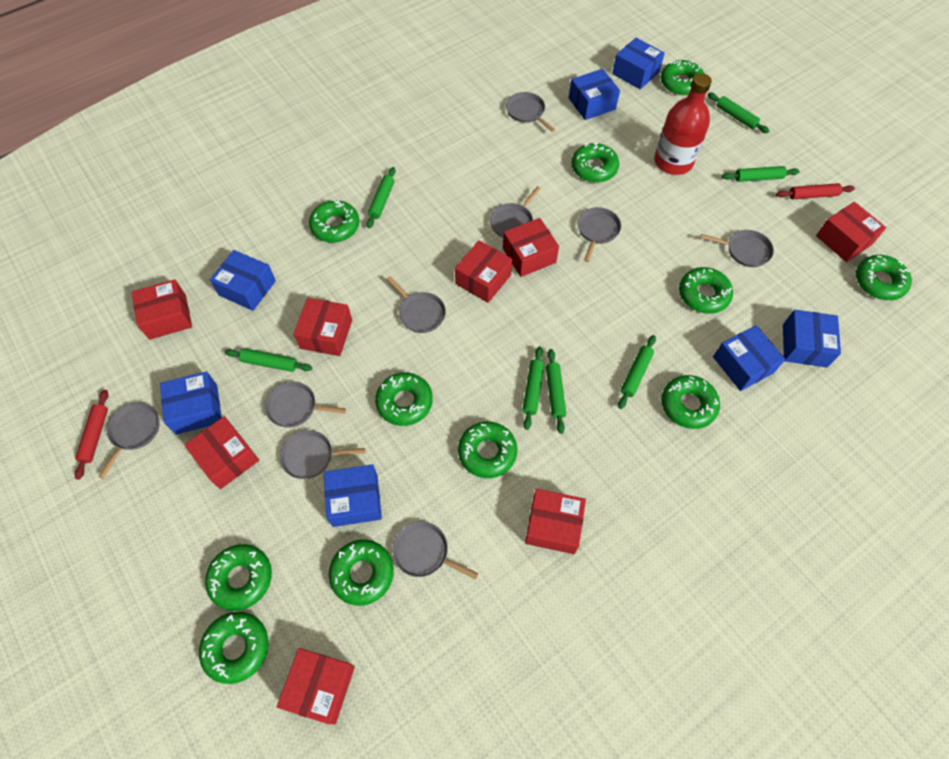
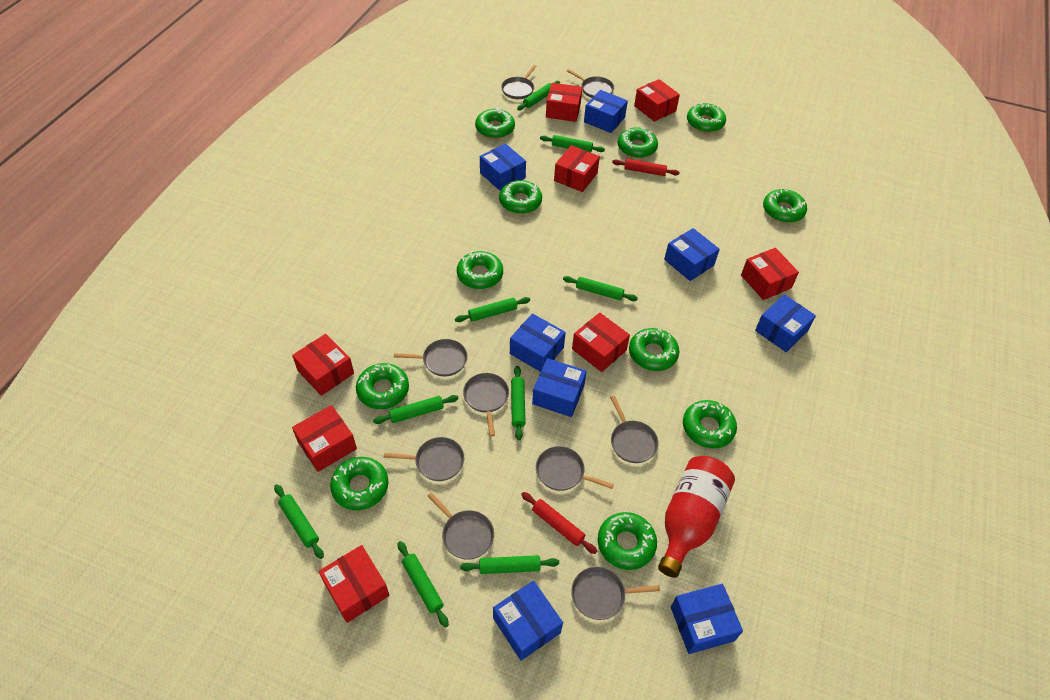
blue box: [160,371,222,434] [210,250,276,311] [324,464,382,527] [569,69,620,120] [612,38,665,89] [713,325,785,391] [783,310,841,368] = 7 -> [480,143,526,191] [493,581,563,661] [510,313,566,372] [532,358,587,417] [584,90,628,133] [664,228,720,281] [671,584,743,654] [755,294,816,352] = 8
green rolling pin: [225,348,312,372] [367,167,396,228] [522,347,544,430] [546,349,566,434] [618,335,656,409] [708,92,769,133] [722,166,800,182] = 7 -> [274,484,324,559] [373,395,459,424] [398,541,449,628] [455,297,530,322] [460,555,559,574] [511,366,526,440] [517,81,560,111] [540,135,605,153] [563,276,638,301] = 9

